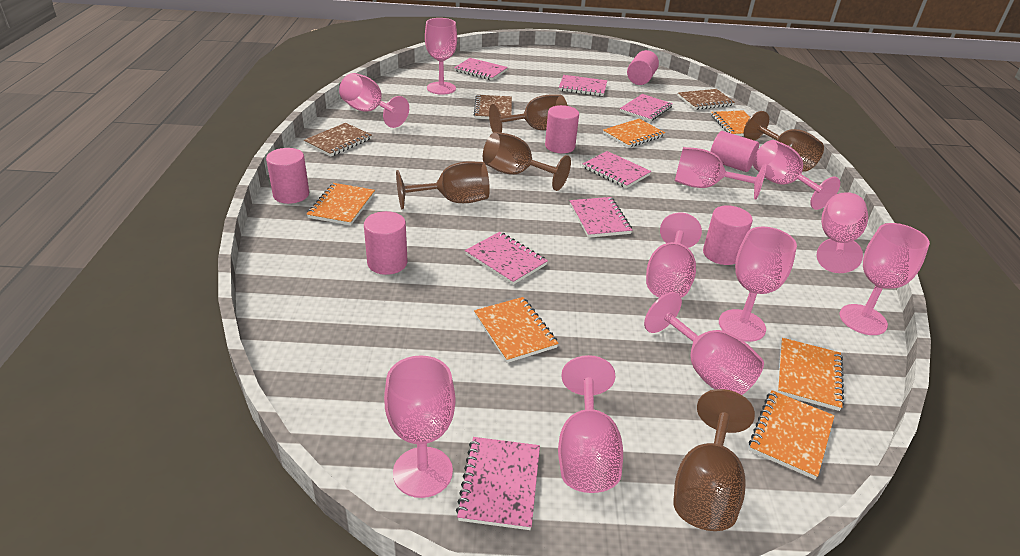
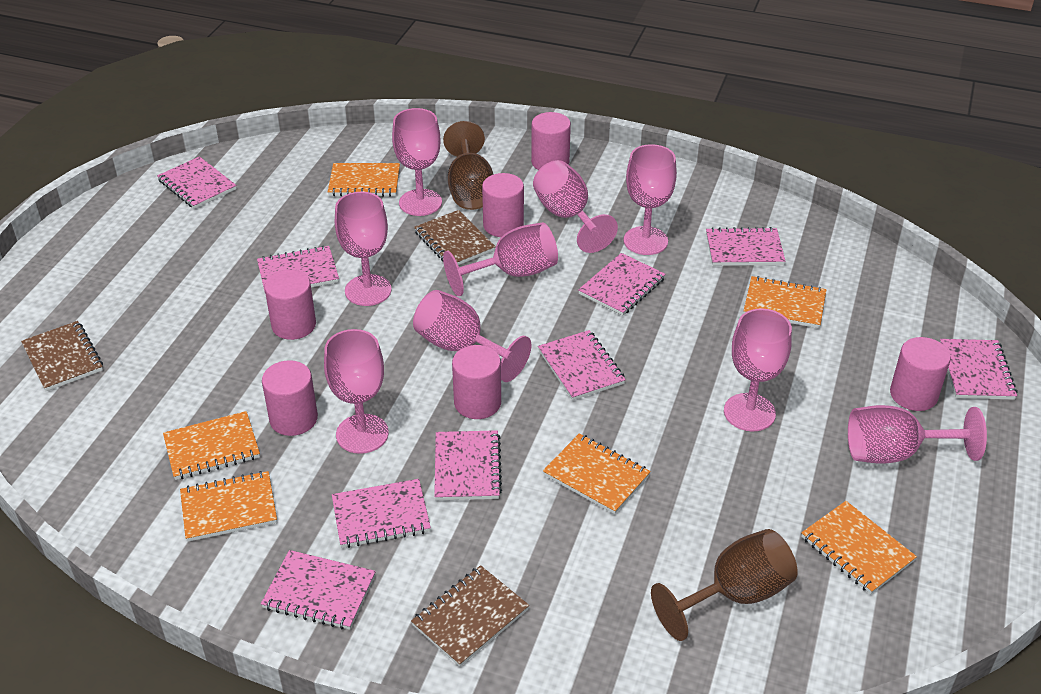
brown goblet: [396,161,490,209] [483,132,571,191] [489,95,568,133] [673,389,755,531] [744,111,824,172] = 5 -> [443,121,494,210] [651,529,798,641] = 2
pink goblet: [339,73,409,128] [384,355,455,498] [425,18,457,95] [558,355,623,493] [644,292,764,395] [646,212,702,298] [675,147,766,199] [719,227,797,342] [753,140,840,210] [817,192,868,273] [840,223,930,335] = 11 -> [324,329,389,454] [335,192,392,306] [392,108,442,216] [413,290,531,382] [443,222,558,296] [533,160,618,253] [624,144,677,255] [724,308,792,432] [848,405,987,464] = 9
pink notebook: [454,58,508,80] [456,437,540,530] [465,232,548,285] [559,75,607,96] [570,197,632,238] [583,151,651,188] [620,94,673,122] = 7 -> [157,156,236,209] [257,246,339,291] [261,550,376,630] [332,479,431,548] [434,430,502,500] [538,330,626,401] [578,253,666,316] [706,227,786,266] [940,339,1018,400] = 9

